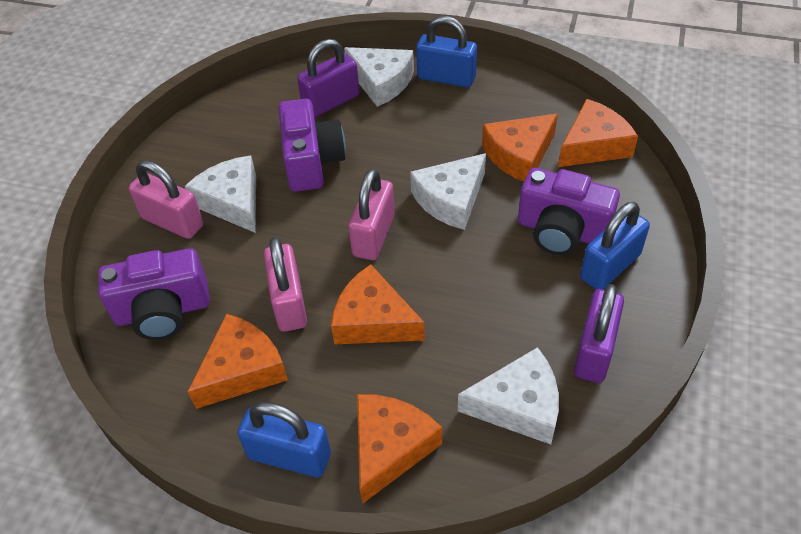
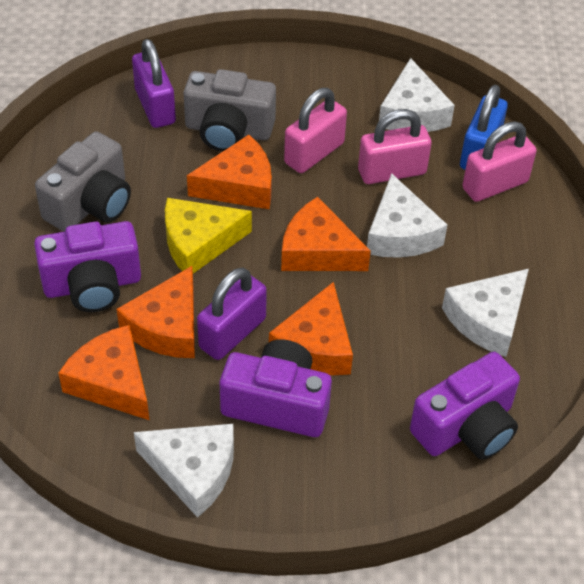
blue padlock: [238,402,331,477] [416,16,477,87] [580,202,650,289] = 3 -> [460,85,508,170] = 1
grey camera: none = 0 -> [35,131,131,232] [183,69,276,152] = 2
yellow cheese: none = 0 -> [165,198,252,273] = 1

